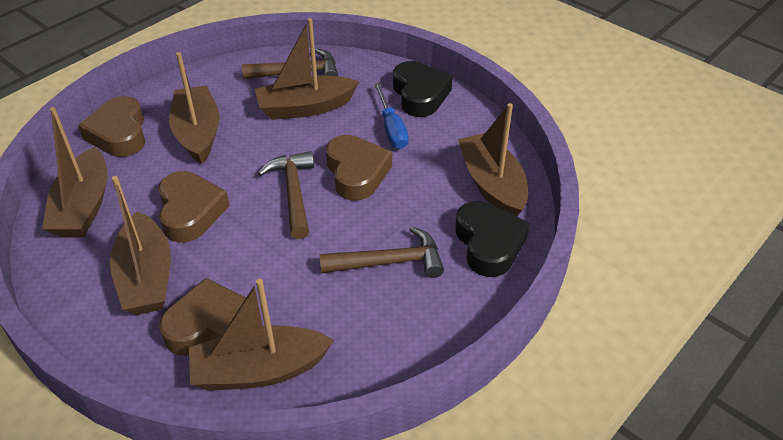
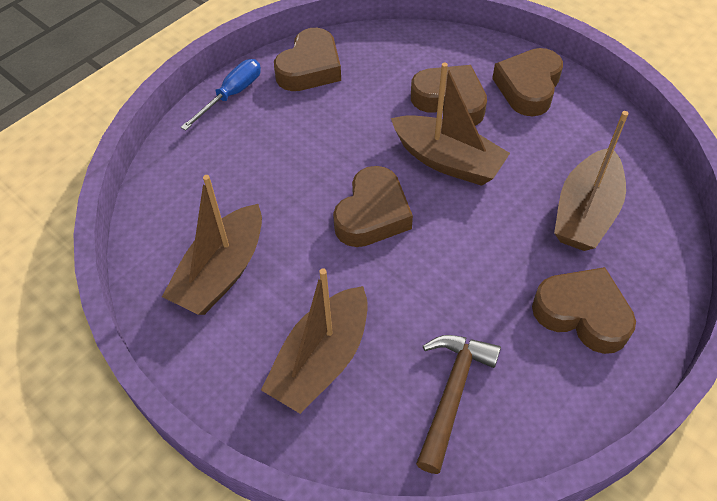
black heart: [393,61,453,117] [455,201,530,277] = 2 -> none = 0
brown boat: [42,107,107,238] [110,176,171,315] [169,52,220,164] [189,279,334,391] [255,18,359,120] [458,103,528,217] = 6 -> [162,175,262,315] [261,268,368,414] [391,62,510,186] [554,111,629,251] = 4
brown hammer: [242,49,338,79] [258,151,314,239] [319,227,444,278] = 3 -> [416,335,501,474] = 1
brown heart: [78,96,145,157] [158,171,230,243] [159,278,246,356] [326,135,392,201] = 4 -> [274,28,341,91] [333,166,413,247] [411,65,487,126] [492,48,563,116] [532,267,636,354] = 5

